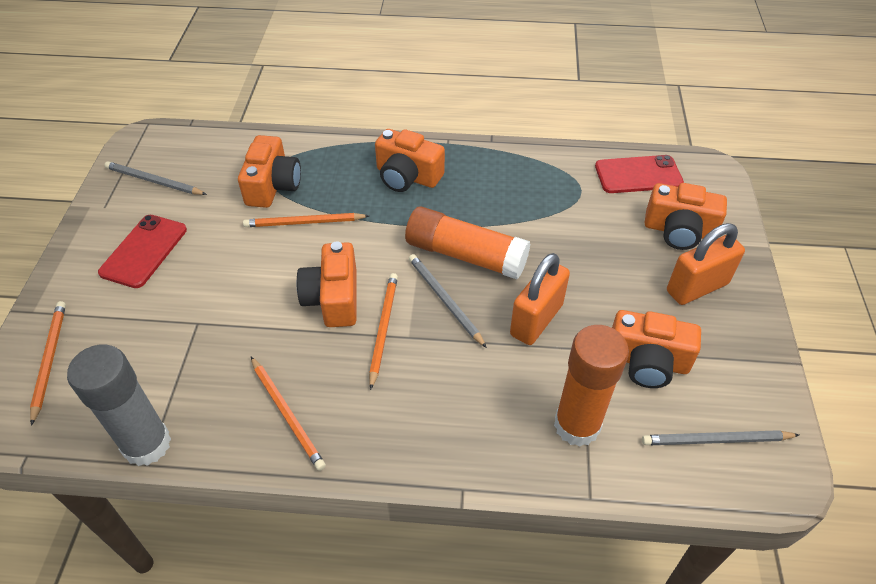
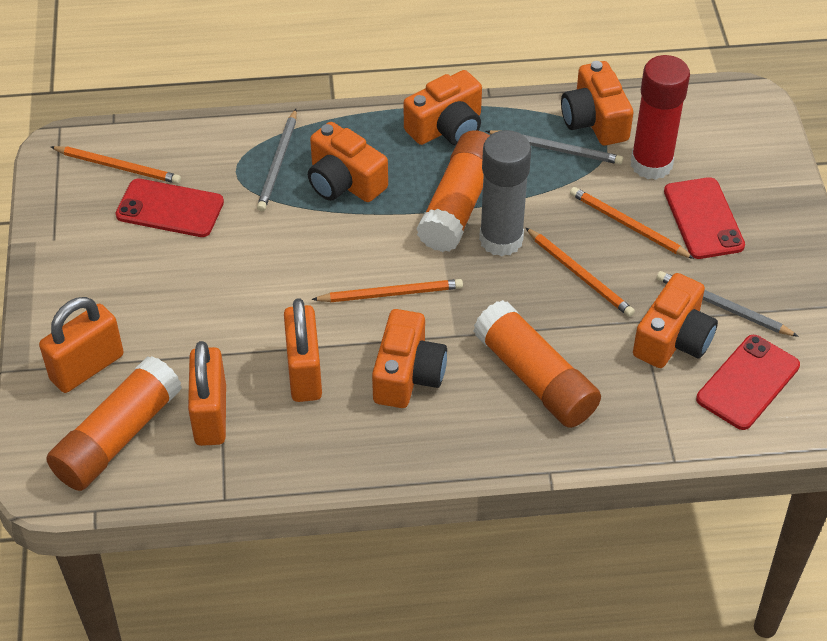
orange glue stick: [405,206,530,279] [554,325,629,447] = 2 -> [46,356,182,491] [417,130,490,252] [473,300,601,428] = 3
orange padlock: [510,253,570,345] [667,223,745,305] = 2 -> [39,297,124,393] [188,341,226,446] [284,298,322,402] = 3
red glue stick: none = 0 -> [631,55,690,180] = 1
red phone: [98,215,187,288] [595,155,684,193] = 2 -> [116,179,224,237] [664,177,745,259] [696,335,800,430] = 3

